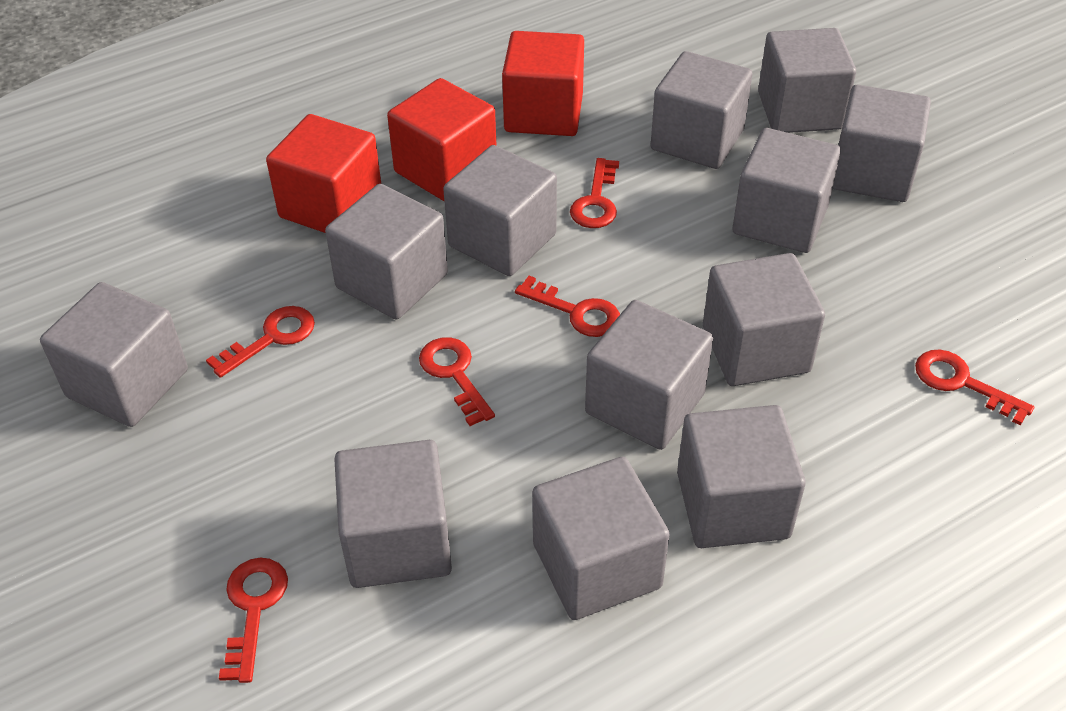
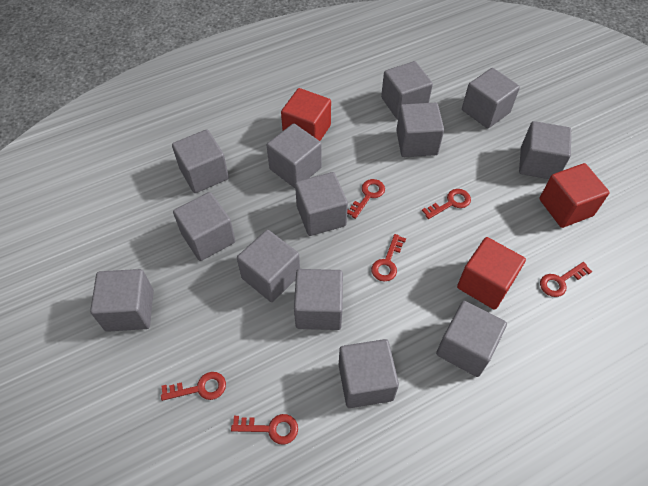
grey cube: [40,282,188,427] [325,184,448,319] [334,440,452,588] [443,145,557,276] [532,457,670,620] [585,300,713,450] [650,51,753,169] [677,405,806,548] [703,253,825,386] [733,128,841,253] [758,28,856,133] [833,85,931,202] = 12 -> [90,269,154,332] [172,129,229,193] [173,192,236,261] [237,230,300,302] [267,124,322,188] [294,269,343,330] [295,172,348,236] [339,339,399,408] [381,61,433,119] [396,103,444,157] [436,301,507,377] [462,68,520,128] [519,121,571,179] = 13

